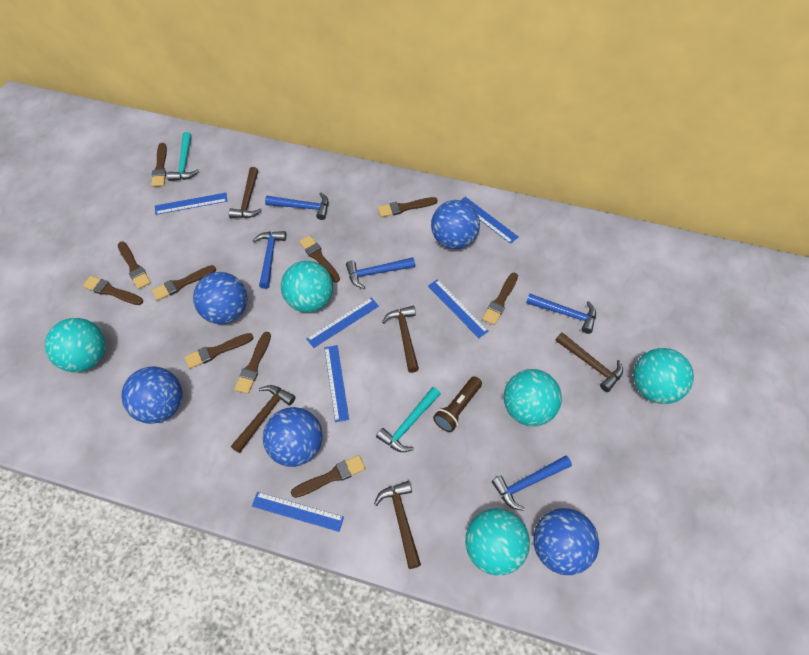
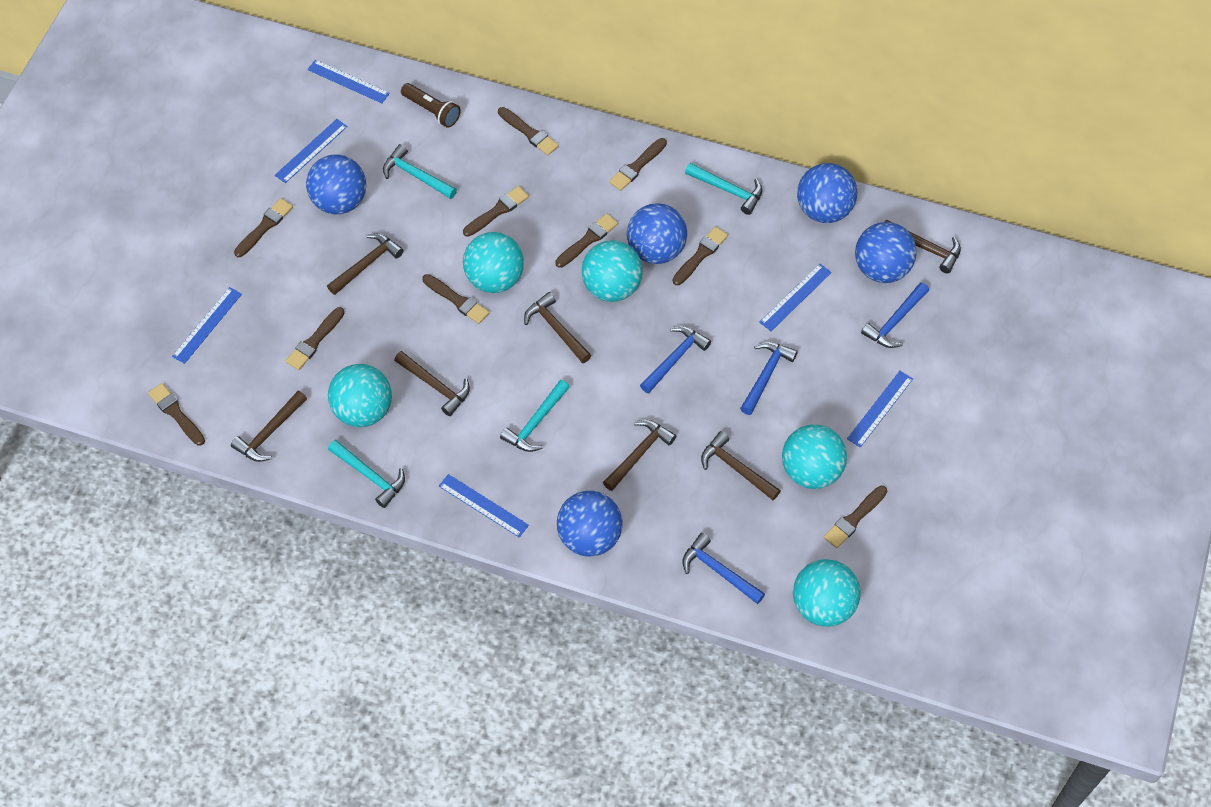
blue hammer: [253,231,286,289] [265,193,329,220] [346,257,415,289] [492,456,572,511] [526,293,596,334] = 5 -> [640,326,711,394] [682,533,765,604] [740,342,798,415] [861,282,929,348] = 4
brown hammer: [229,167,262,218] [231,385,296,453] [374,481,421,569] [382,306,419,373] [555,332,623,392] = 5 -> [231,391,307,462] [327,233,404,295] [394,351,470,416] [524,292,591,363] [603,420,676,491] [701,431,781,500] [885,220,961,274] = 7
turquoise hammer: [167,132,199,181] [376,387,441,452] = 2 -> [328,440,405,508] [383,144,457,199] [500,380,570,452] [685,163,763,215] = 4

